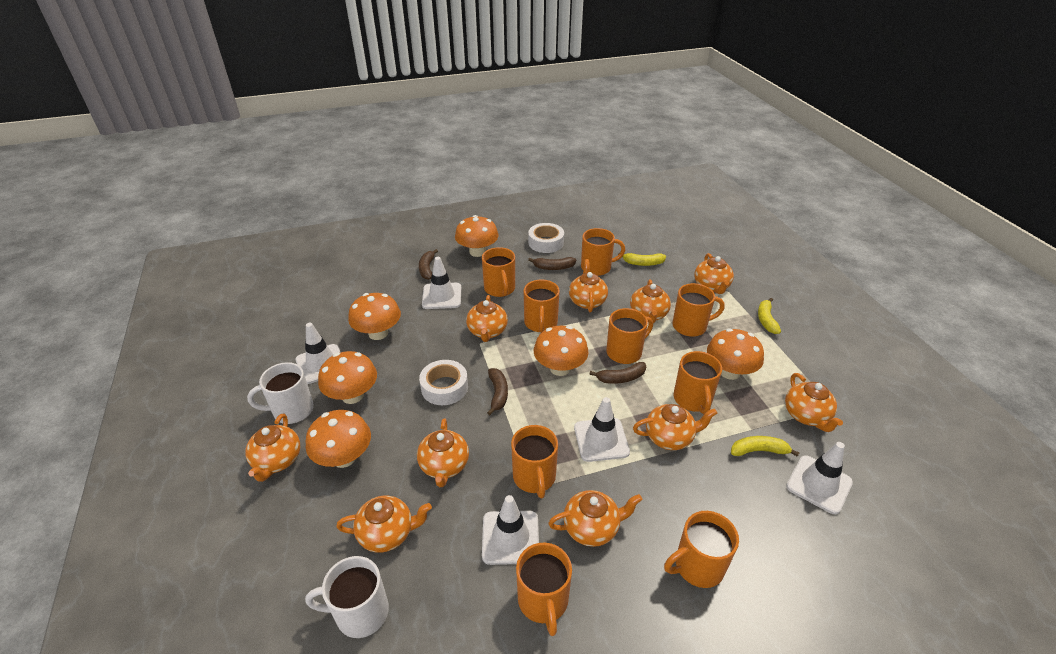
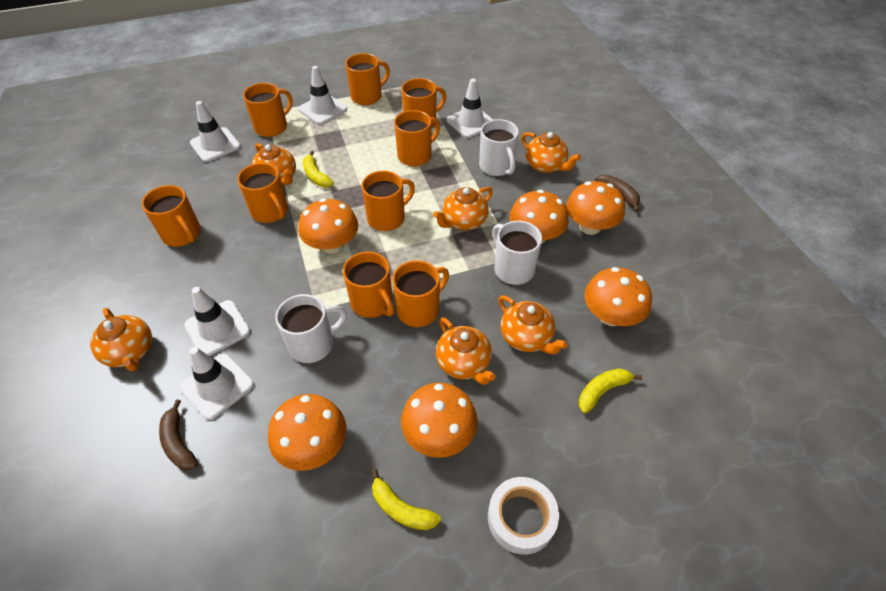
brown banana: [419,249,438,280] [487,368,508,415] [528,257,576,270] [590,362,646,384] = 4 -> [159,399,198,470] [595,174,640,212] = 2
orange teapot: [245,414,300,482] [336,496,432,553] [417,418,469,487] [466,295,508,342] [548,490,642,547] [569,259,608,312] [630,279,671,323] [633,404,717,450] [694,253,734,294] [785,373,843,432] = 10 -> [90,308,152,371] [251,143,296,185] [433,187,493,230] [436,317,495,385] [498,295,568,355] [521,132,581,173] = 6
white mug: [247,362,314,424] [305,556,389,638] = 2 -> [275,294,347,363] [479,119,519,176] [492,221,542,285] = 3
white tape: [419,360,468,405] [528,223,564,253] = 2 -> [488,477,559,555] = 1

